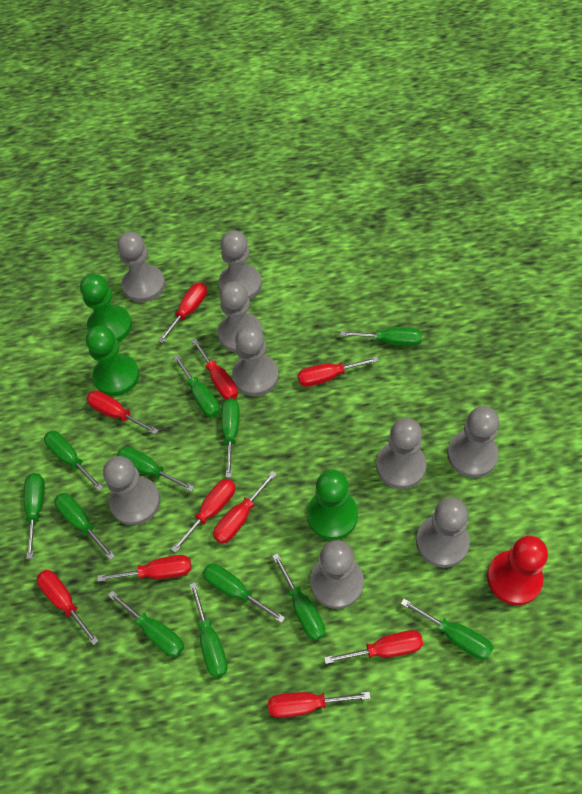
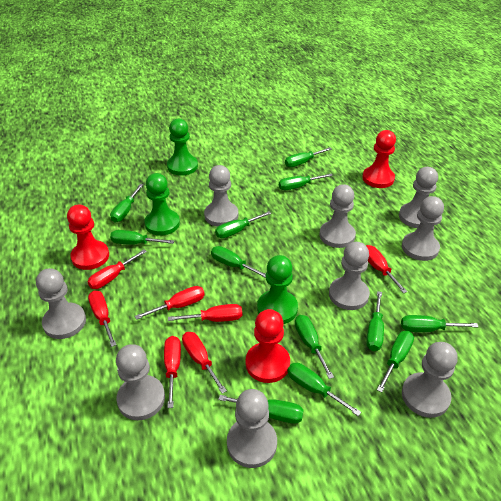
red pawn: [487,536,548,605] = 1 -> [67,205,109,270] [246,309,290,383] [362,130,396,188] = 3
red screwdriver: [37,570,99,645] [87,391,158,434] [97,555,191,582] [158,282,207,343] [171,479,235,553] [191,338,238,400] [213,471,277,544] [268,692,371,718] [298,357,378,387] [324,630,423,664] = 10 -> [88,249,147,289] [88,290,116,347] [135,286,205,320] [164,336,181,408] [168,304,242,322] [182,332,227,394] [366,245,407,293] = 7

